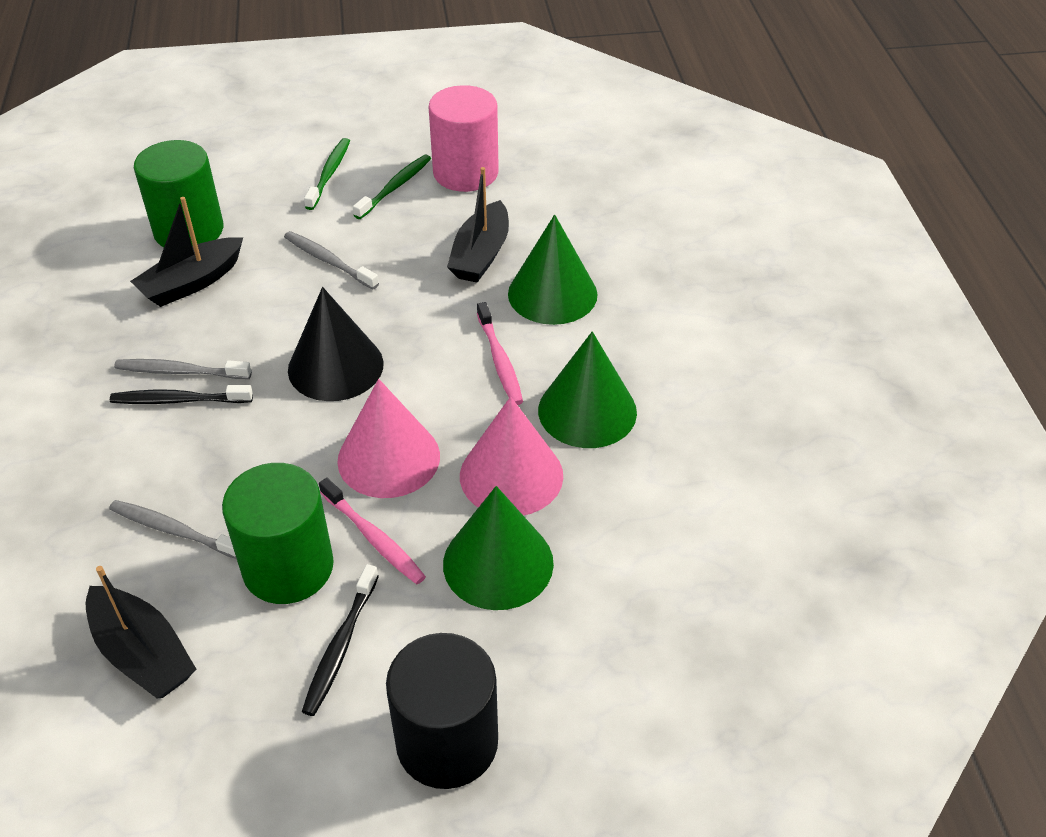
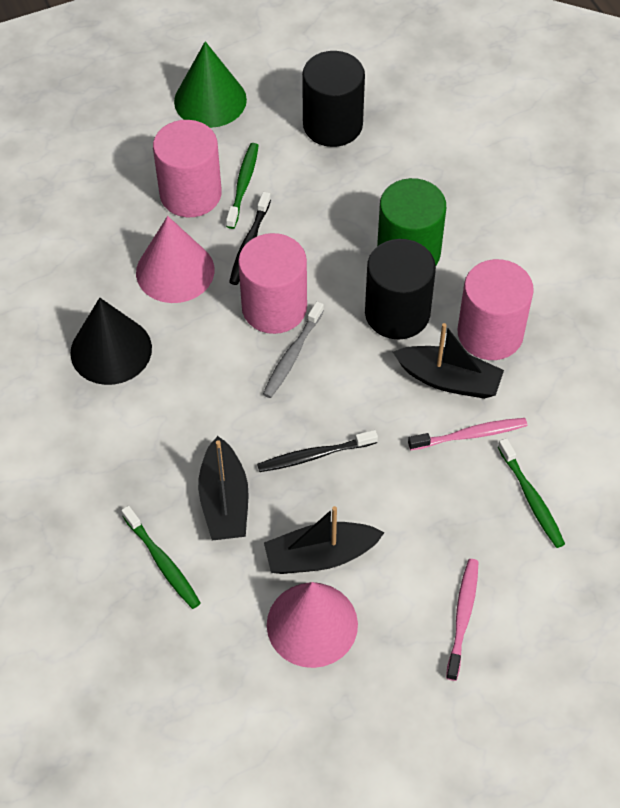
black cylinder: [386,633,498,789] = 1 -> [302,51,365,147] [365,239,436,339] = 2
green cone: [443,486,554,610] [508,215,598,325] [538,331,637,448] = 3 -> [174,41,247,128] = 1
green cylinder: [134,140,223,248] [222,463,334,604] = 2 -> [377,178,446,265] = 1
green toothbrush: [304,138,350,210] [353,154,431,219] = 2 -> [121,506,201,609] [226,143,259,229] [498,438,565,548] = 3
grey toothbrush: [109,500,237,559] [114,359,252,379] [284,231,379,290] = 3 -> [263,301,324,398] = 1
pink cylinder: [429,85,499,192] = 1 -> [153,120,222,217] [238,233,307,334] [458,259,534,360] = 3

